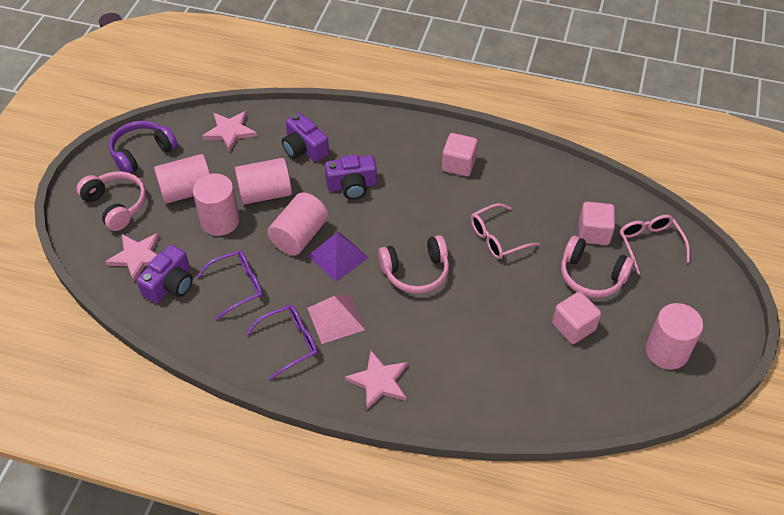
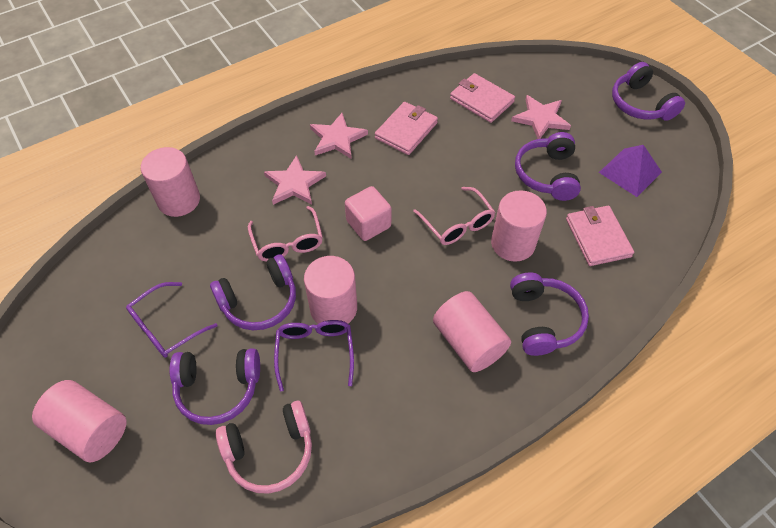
pink cube: [442,133,478,176] [552,292,601,344] [579,202,615,245] = 3 -> [345,186,391,241] = 1
pink headphones: [76,171,146,231] [378,235,449,294] [561,236,635,298] = 3 -> [216,401,312,494] = 1
pink pyramid: [307,295,365,344] = 1 -> none = 0
pink wallet: none = 0 -> [375,102,438,155] [450,73,515,123] [566,206,634,266] = 3
purple camera: [137,245,193,303] [282,112,329,162] [325,155,377,200] = 3 -> none = 0
purple headphones: [109,121,178,174] = 1 -> [169,348,260,425] [210,254,296,330] [510,272,589,356] [515,132,581,201] [612,62,685,121] = 5

